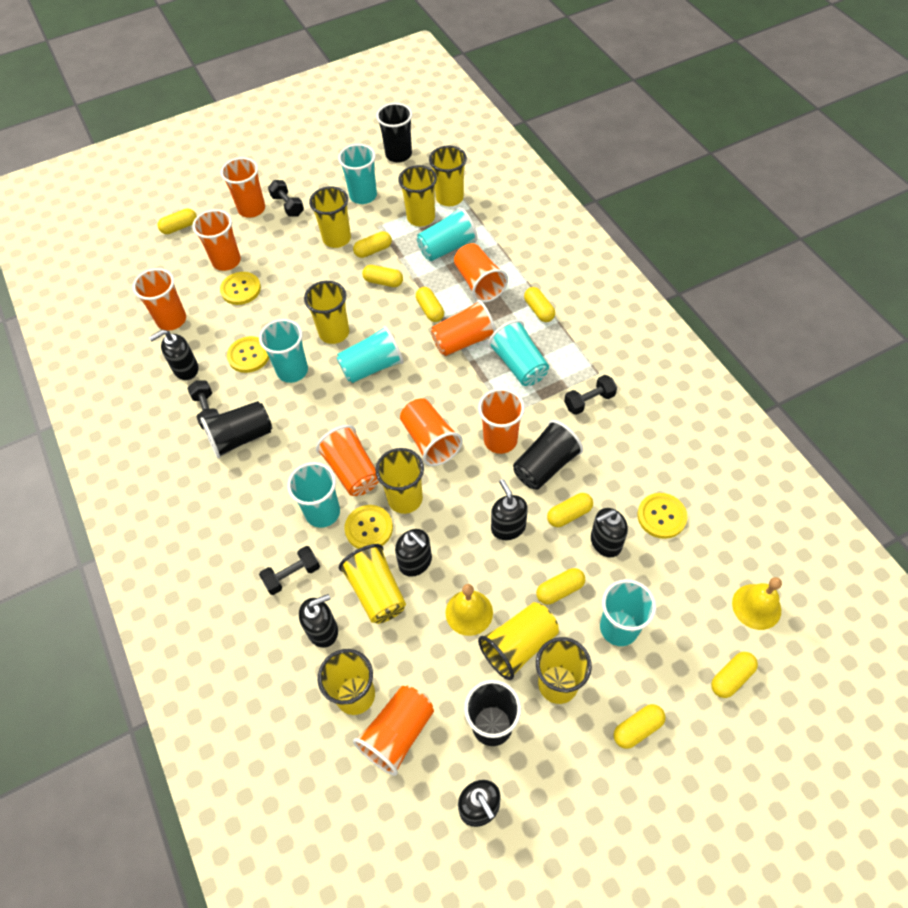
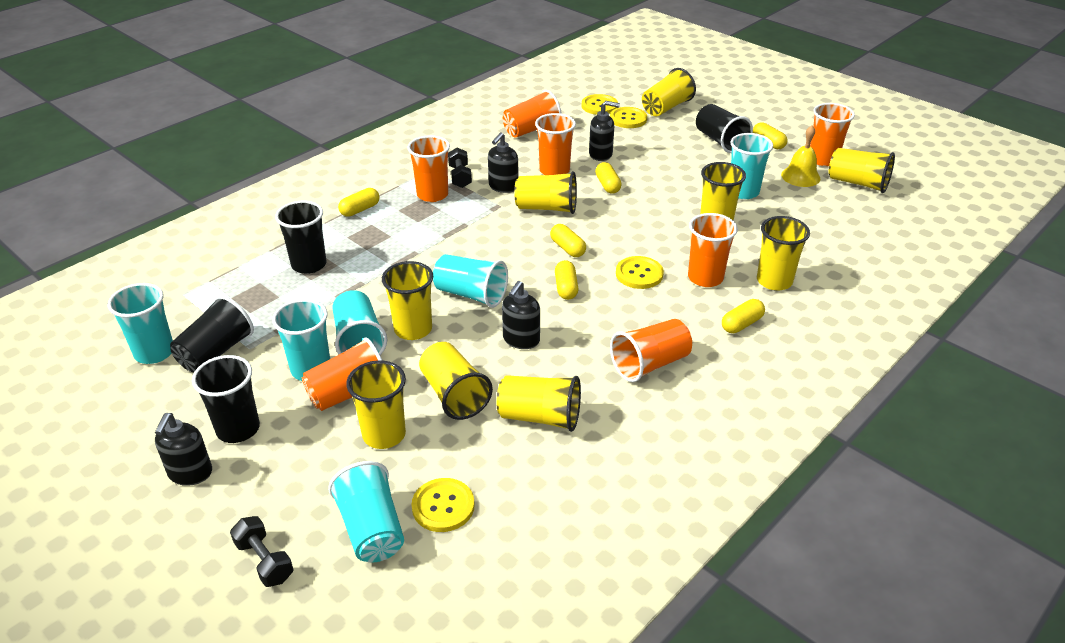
black dumbbell: [188,381,219,429] [259,546,320,595] [268,180,304,217] [564,375,617,415] = 4 -> [230,516,294,587] [448,148,472,188] = 2
black soap dispenser: [149,330,199,380] [299,594,338,648] [395,529,432,577] [458,780,501,827] [491,479,528,540] [591,508,628,557] = 6 -> [155,413,212,486] [488,132,518,193] [502,281,540,349] [589,101,620,161] = 4
orange cup: [132,268,186,331] [192,209,241,271] [220,157,265,218] [316,425,379,496] [353,686,434,776] [400,398,463,466] [431,300,496,356] [454,243,508,303] [478,388,525,454] = 9 -> [302,338,383,411] [407,135,450,202] [503,90,562,138] [535,113,576,175] [610,319,692,382] [688,213,738,287] [810,103,855,166] = 7
turquoise cup: [259,319,308,383] [287,462,340,528] [336,326,403,383] [338,144,377,204] [417,207,478,261] [488,320,549,386] [600,579,656,646] = 7 -> [108,283,173,364] [272,299,330,381] [328,461,404,562] [332,290,387,355] [433,254,508,308] [730,133,773,199] = 6
yellow bell: [445,584,493,636] [732,577,782,630] = 2 -> [781,125,820,187] = 1
yellow capsule: [158,208,197,234] [353,231,392,258] [362,265,403,287] [416,287,444,322] [524,287,555,322] [536,568,585,605] [547,493,593,527] [614,704,665,749] [711,652,758,698] = 9 -> [338,188,380,217] [550,224,586,257] [555,260,579,300] [595,162,622,194] [722,299,765,333] [753,122,787,149] = 6

